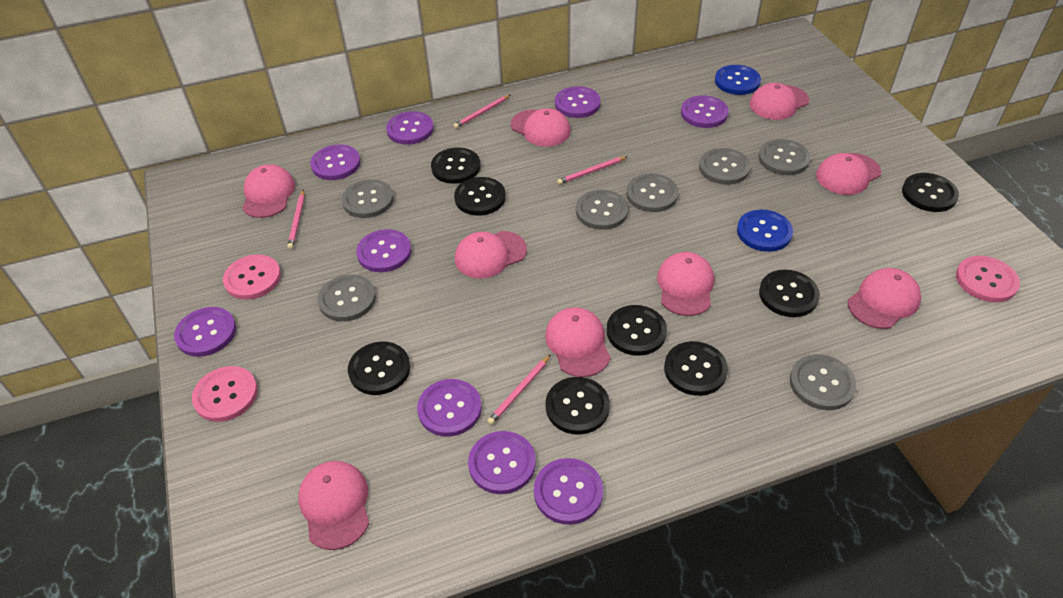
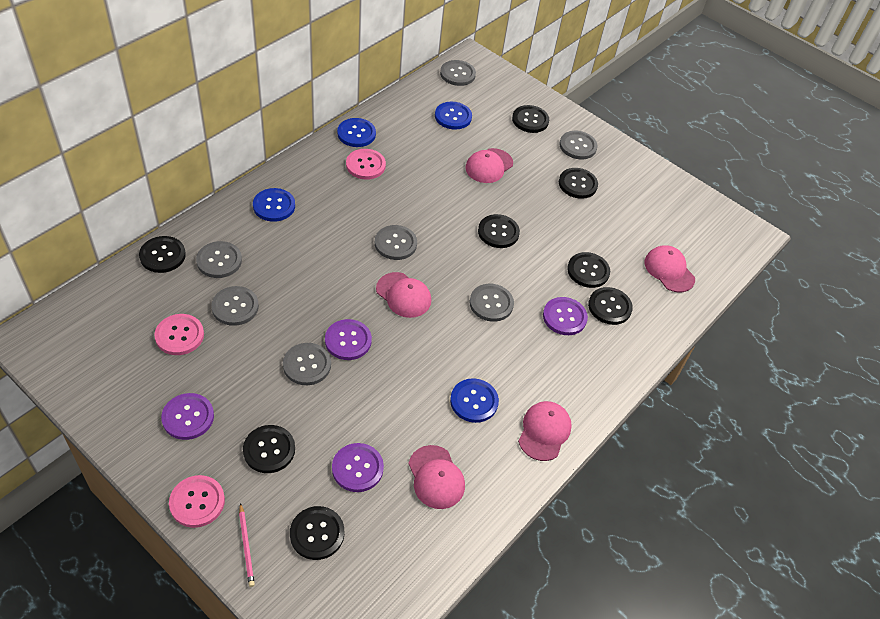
blue button: [715,65,761,95] [737,210,793,252] = 2 -> [253,188,295,222] [337,118,376,147] [435,102,472,130] [450,378,499,423] = 4
pink cap: [242,164,295,218] [298,461,369,550] [455,231,527,279] [511,108,571,147] [545,307,611,377] [657,252,714,316] [749,83,809,120] [816,153,881,195] [848,268,921,329] = 9 -> [376,272,431,318] [408,445,465,509] [465,148,513,183] [518,401,572,461] [645,245,695,292] = 5
pink pencil: [287,190,305,249] [453,95,510,128] [487,355,550,425] [557,156,628,184] = 4 -> [239,503,255,587] = 1
purple button: [174,307,236,357] [310,145,361,180] [356,229,411,272] [386,111,434,145] [417,379,482,437] [468,431,536,494] [534,458,603,525] [555,86,601,118] [681,95,729,128] = 9 -> [161,393,214,440] [325,319,372,360] [332,443,384,492] [543,297,588,335] = 4

